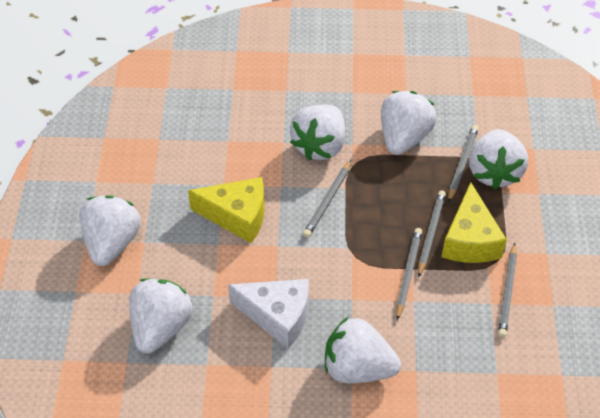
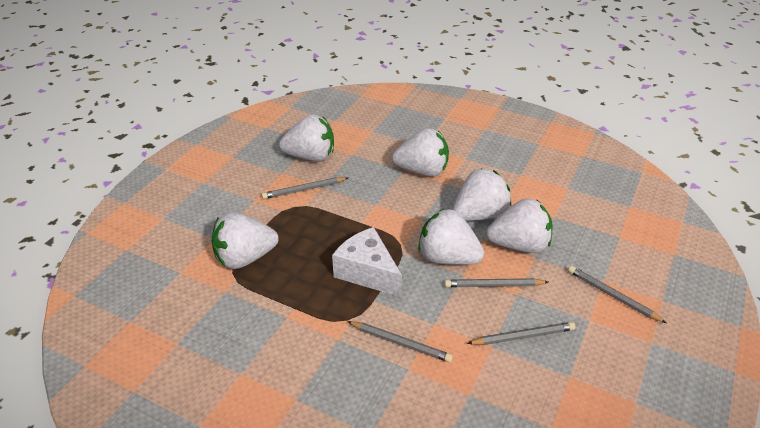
yellow cheese: [188,177,265,243] [441,182,507,263] = 2 -> none = 0

